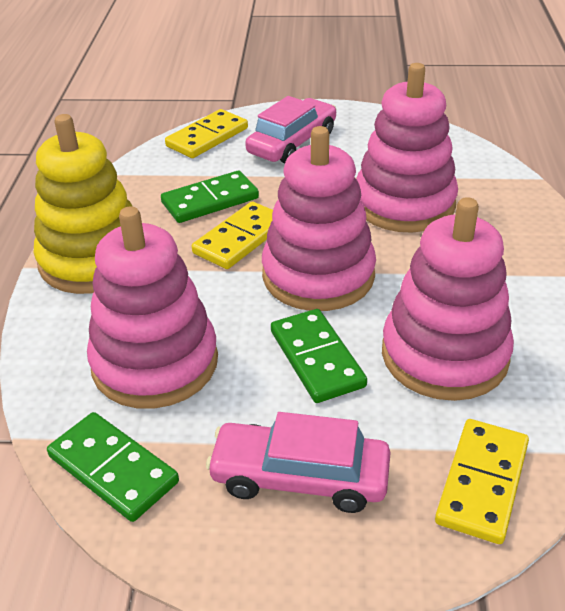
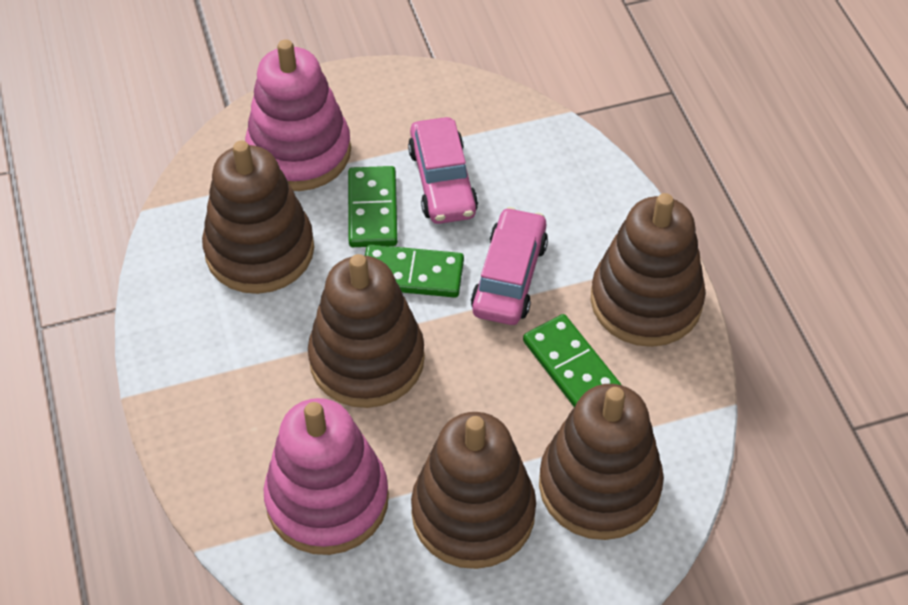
brown stacking toy: none = 0 -> [202,141,314,294] [308,254,425,408] [411,412,536,569] [539,384,664,540] [591,193,706,347] = 5
pink stacking toy: [87,207,218,409] [262,126,376,311] [356,63,458,233] [382,197,514,401] = 4 -> [245,39,351,191] [264,398,389,555] = 2
yellow domino: [165,109,248,158] [192,201,273,269] [435,419,529,544] = 3 -> none = 0
yellow stacking toy: [34,114,133,294] = 1 -> none = 0

